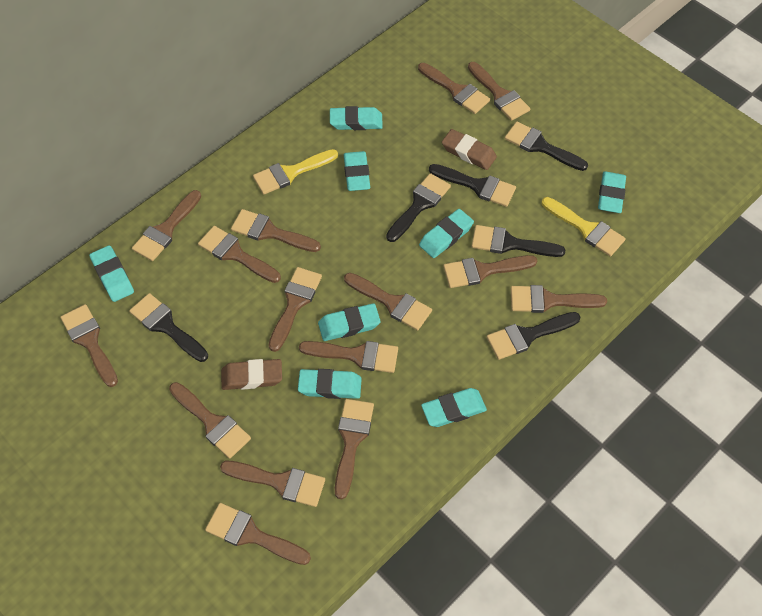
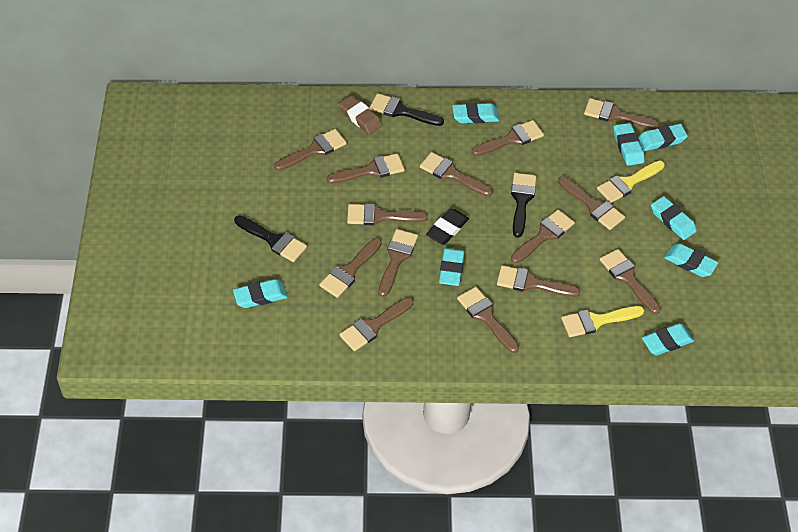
black brush: [129,293,208,362] [386,173,451,242] [429,164,516,207] [472,225,566,257] [487,312,580,360] [505,122,588,171] = 6 -> [234,215,307,262] [369,93,444,126] [511,173,536,237] = 3
black eraser: none = 0 -> [426,208,469,245] = 1
brown brush: [61,304,118,387] [132,190,201,261] [169,382,251,459] [198,226,281,283] [205,503,311,565] [220,461,325,507] [231,209,321,252] [268,267,322,352] [299,341,398,373] [335,399,374,499] [344,273,432,331] [418,63,490,114] [443,255,537,288] [468,62,530,121] [511,285,607,313] = 15 -> [274,129,347,171] [319,238,382,298] [327,153,405,184] [339,297,414,351] [347,203,428,225] [378,229,418,297] [420,152,493,197] [457,287,519,353] [471,120,544,156] [497,265,580,297] [511,210,575,263] [558,176,625,230] [584,98,660,129] [600,249,661,314] = 14
brown eraser: [221,359,282,390] [442,129,497,170] = 2 -> [339,95,382,134] = 1

